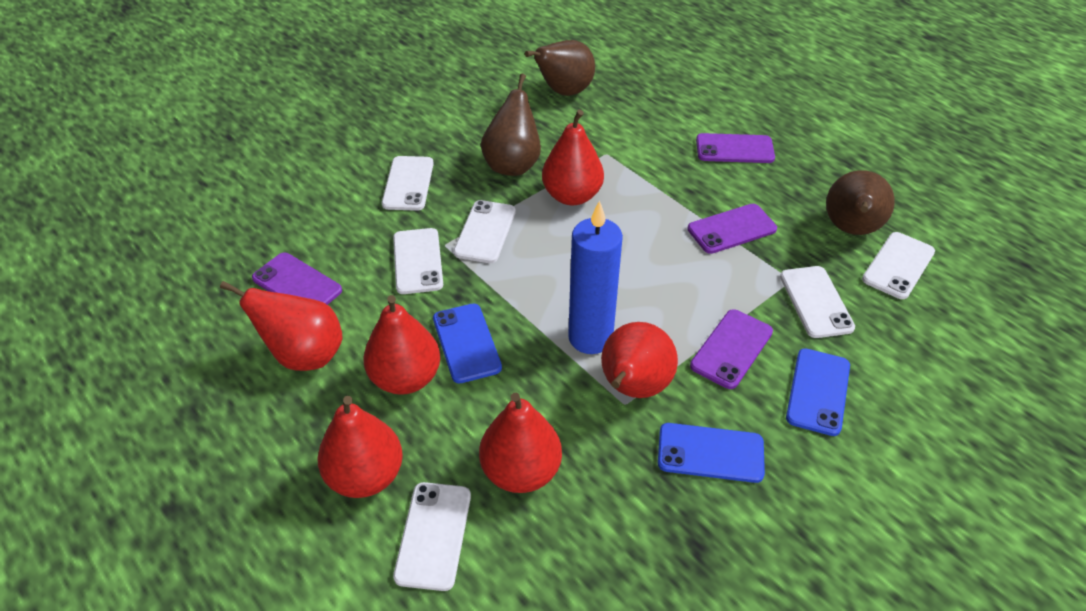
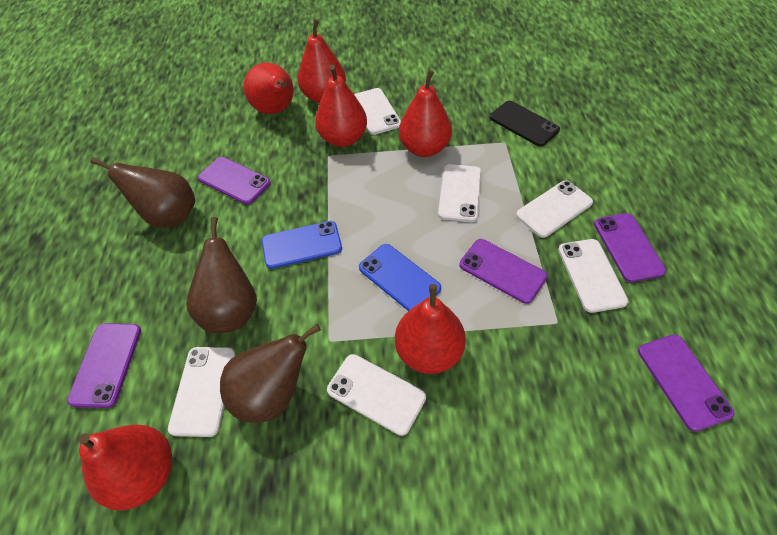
black phone: none = 0 -> [490,101,560,147] = 1
blue candle: [568,200,623,354] = 1 -> none = 0
blue phone: [433,304,502,383] [658,423,765,483] [786,348,850,436] = 3 -> [262,221,342,269] [359,244,441,311] = 2
purple phone: [252,253,342,305] [687,204,777,254] [690,309,773,389] [696,133,775,163] = 4 -> [67,323,141,408] [198,157,271,205] [459,239,547,304] [594,213,666,282] [638,334,735,432] = 5

